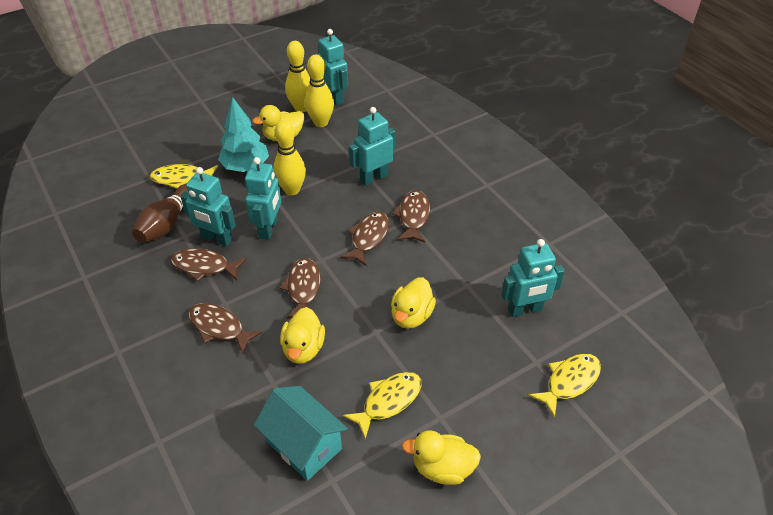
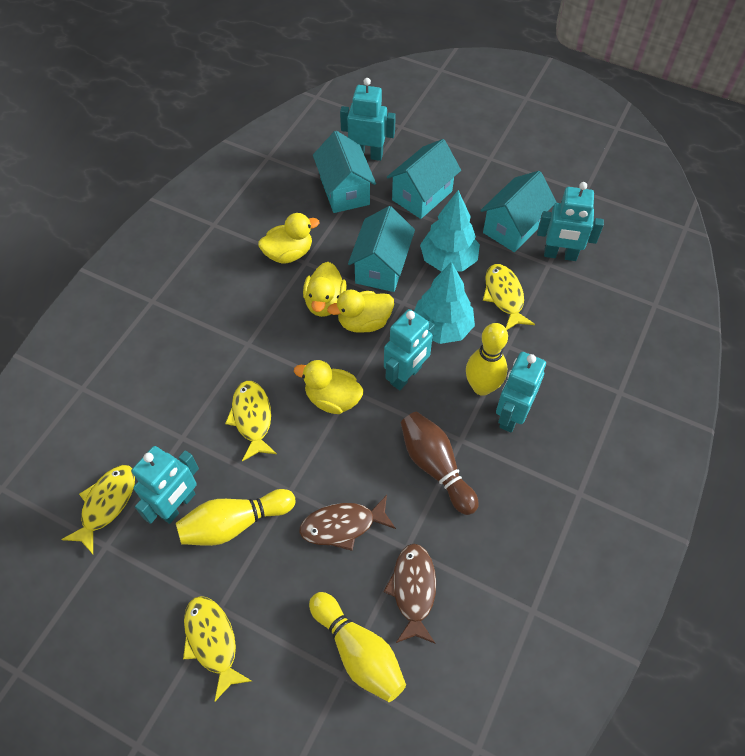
brown fish: [171,248,247,282] [188,303,263,354] [279,258,321,319] [340,212,389,266] [392,190,430,242] = 5 -> [299,495,396,551] [383,544,436,643] = 2
turquoise house: [254,386,348,481] = 1 -> [313,131,376,213] [348,206,415,292] [387,139,461,219] [480,171,556,252] = 4
turquoise tree: [218,97,269,172] = 1 -> [414,262,475,344] [420,190,480,272] = 2
yellow fish: [150,164,218,189] [343,372,421,439] [528,354,601,418] = 3 -> [61,465,135,554] [183,596,252,702] [225,381,277,461] [483,264,535,330] = 4

